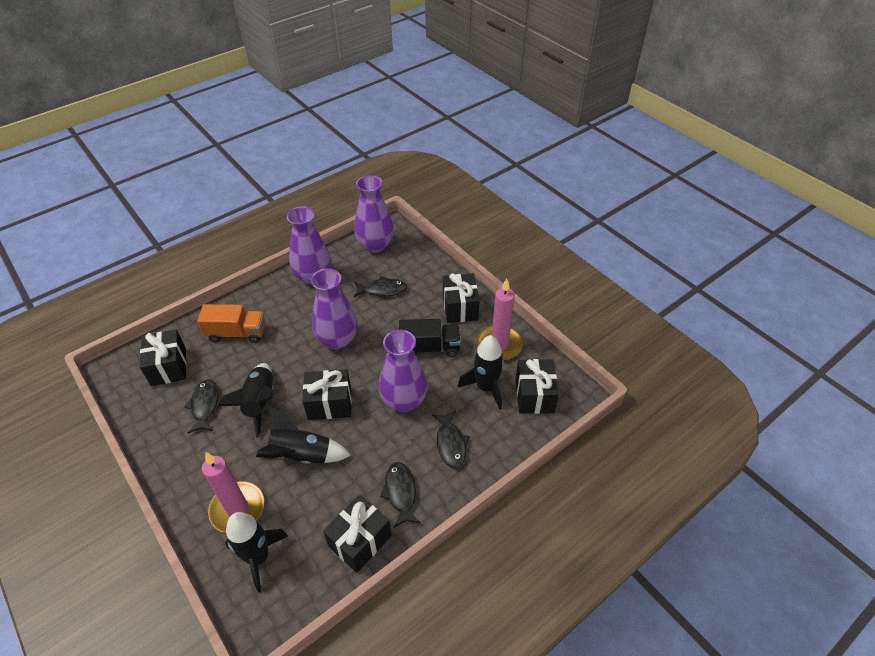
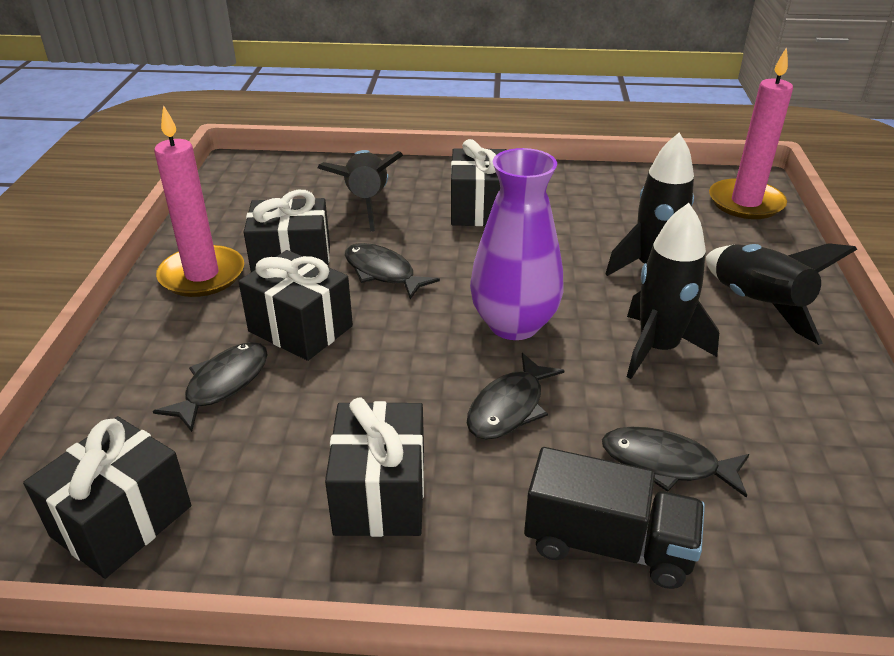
orange truck: [197,304,266,343] = 1 -> none = 0
purple vase: [287,206,331,285] [311,268,358,349] [354,175,394,253] [379,330,427,412] = 4 -> [470,148,564,340] = 1

